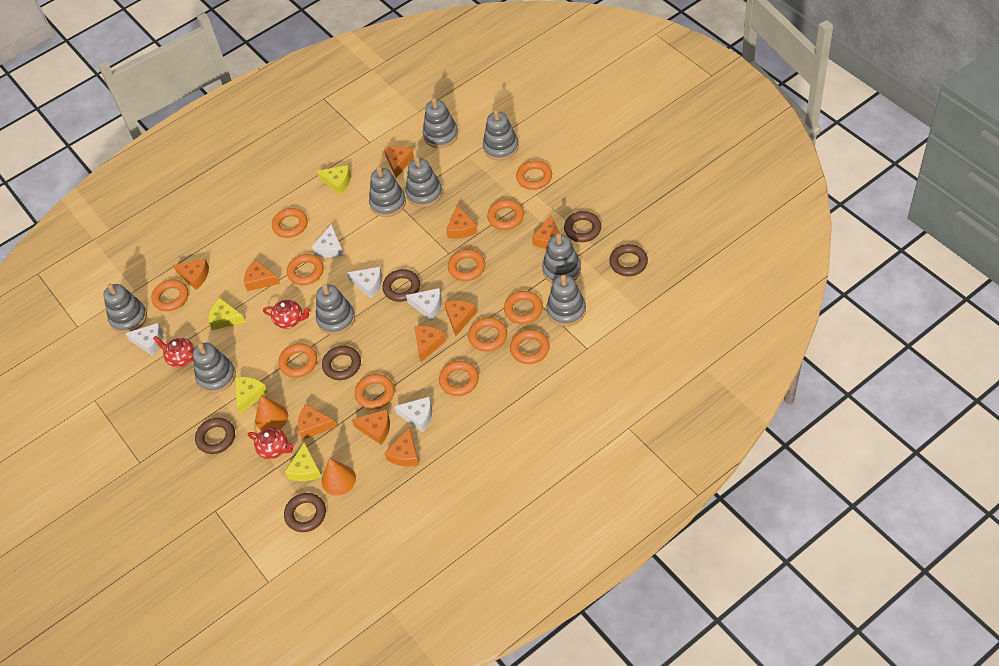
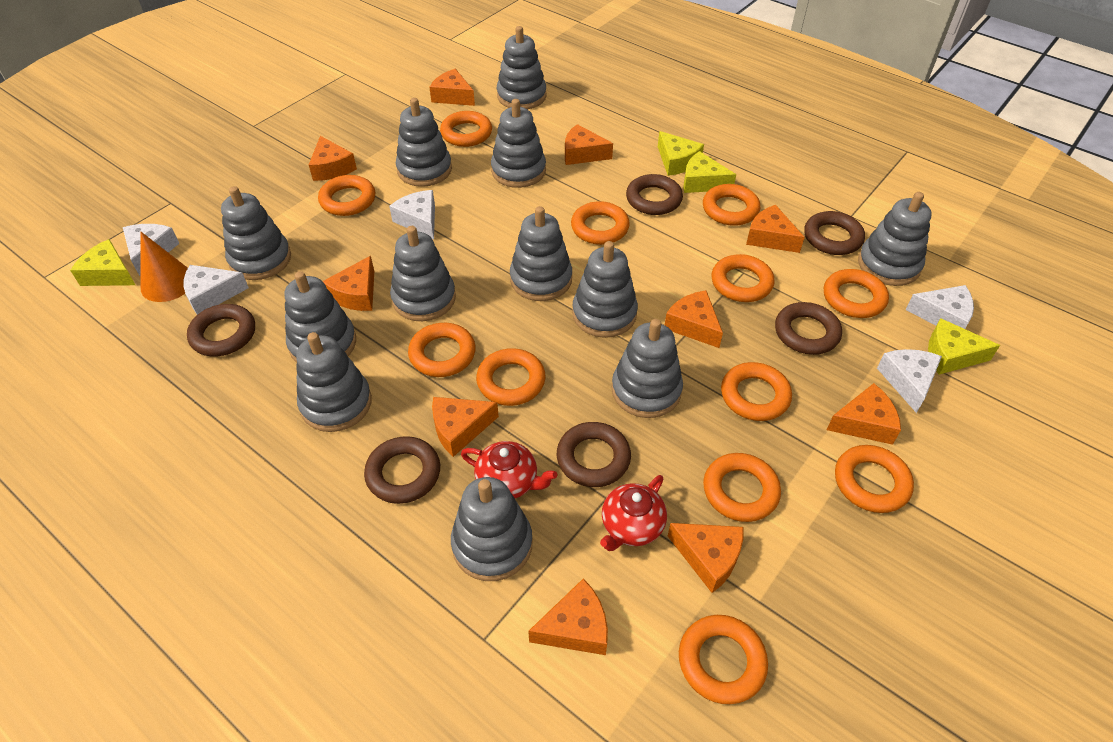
grey stacking toy: [103,284,147,333] [193,343,236,393] [316,284,355,335] [369,166,406,217] [406,157,442,207] [423,98,458,148] [483,110,519,160] [542,234,581,283] [546,275,586,326] = 9 -> [221,186,291,280] [285,271,356,363] [296,332,372,432] [390,226,456,321] [396,98,452,187] [451,477,532,581] [491,99,546,188] [497,26,547,109] [510,206,572,301] [572,241,638,338] [612,319,683,418] [858,192,932,286] = 12
orange cone: [255,395,288,431] [322,458,356,496] = 2 -> [140,232,188,302] = 1
red teapot: [153,336,195,367] [248,427,294,459] [263,300,311,329] = 3 -> [461,441,557,498] [600,475,667,551] = 2

